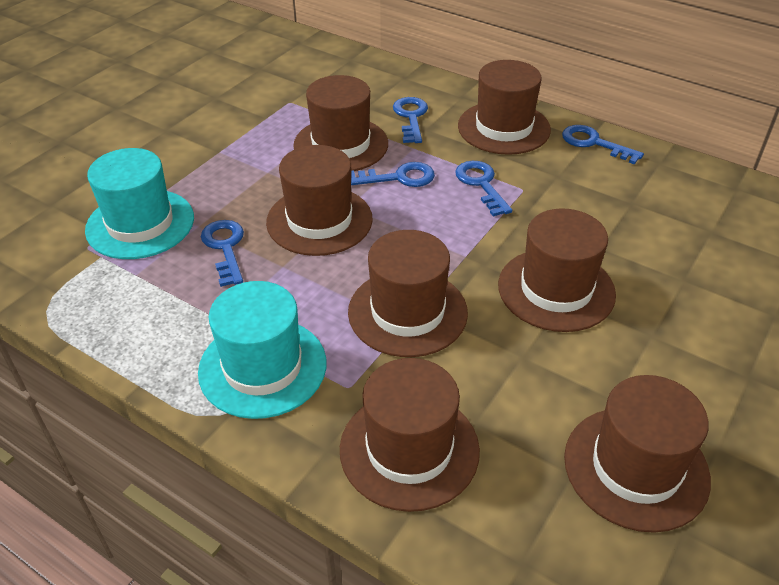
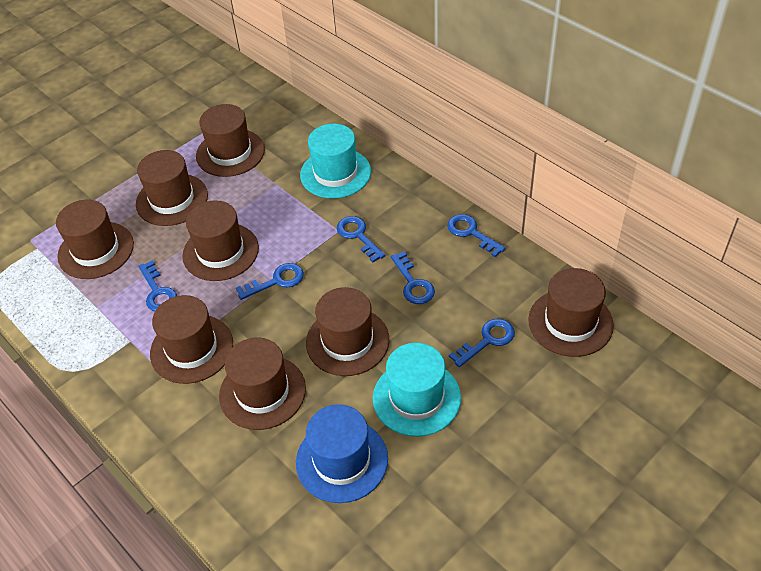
blue hat: none = 0 -> [296,404,388,503] = 1
blue key: [201,220,244,287] [351,162,435,187] [393,97,428,143] [455,161,512,216] [562,125,644,165] = 5 -> [138,260,177,311] [236,263,304,300] [337,216,386,262] [391,251,435,304] [447,214,506,257] [449,319,515,367] = 6
brown hat: [266,145,373,256] [293,75,388,171] [340,358,480,512] [348,230,468,357] [458,60,551,155] [498,208,616,332] [564,375,711,533] = 7 -> [56,200,134,279] [136,150,208,226] [150,295,233,384] [182,200,259,281] [196,104,265,177] [219,338,306,430] [306,287,389,376] [528,268,614,357] = 8

